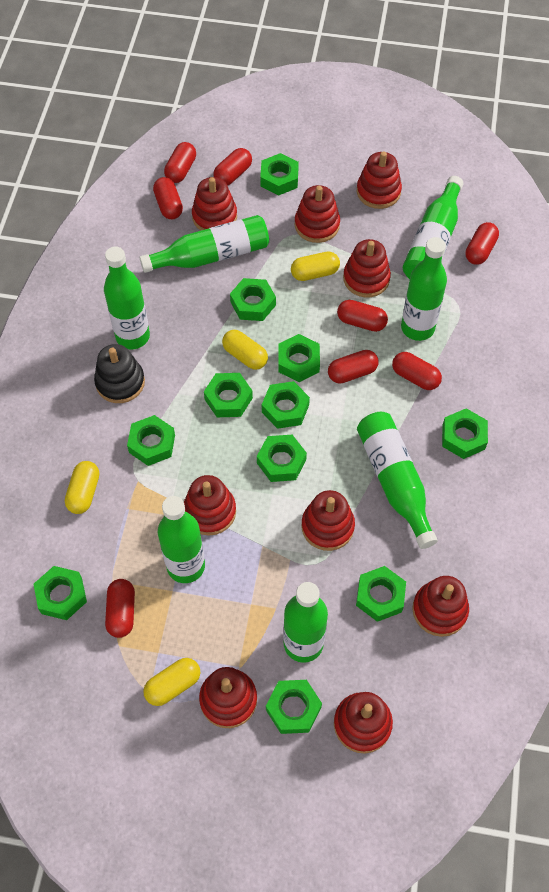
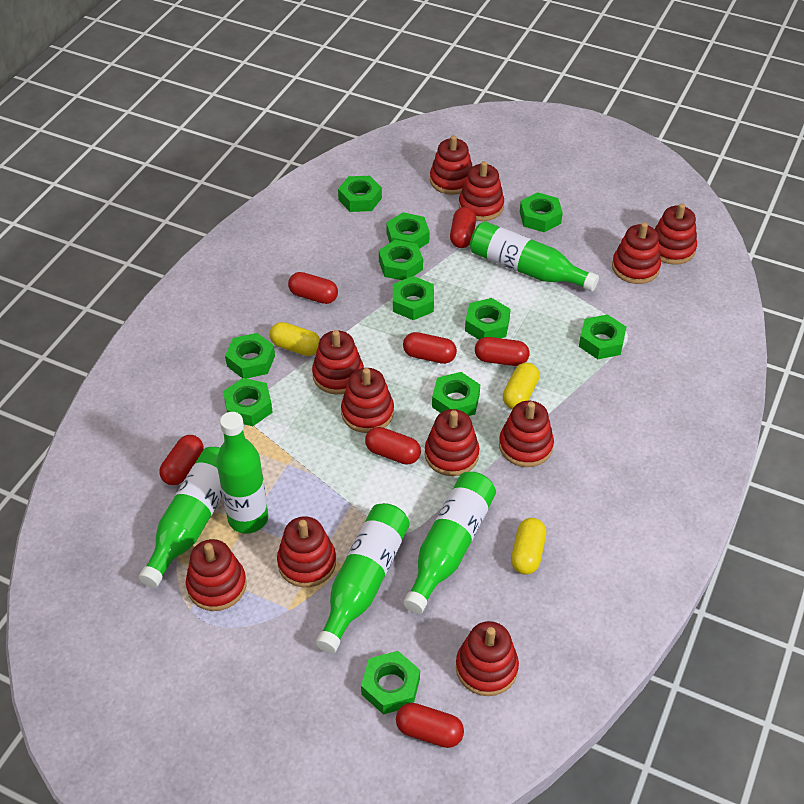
black stacking toy: [94,344,145,403] = 1 -> none = 0
green bottle: [104,247,150,350] [139,215,269,273] [158,496,205,583] [283,582,328,663] [357,412,438,549] [401,237,447,341] [403,176,463,279] = 7 -> [138,447,223,588] [217,412,268,534] [316,503,410,654] [403,472,496,614] [470,221,599,292] = 5
red capsule: [105,579,135,638] [153,177,183,219] [164,142,196,183] [213,148,252,185] [328,350,379,384] [337,300,388,332] [392,352,442,390] [465,222,499,265] = 8 -> [159,435,204,485] [288,272,338,304] [365,427,421,465] [396,703,464,748] [403,332,457,364] [450,207,476,248] [475,337,529,366] = 7
red stacking toy: [184,475,236,536] [192,177,237,230] [199,667,257,728] [295,185,340,243] [302,490,355,551] [334,692,393,754] [343,239,391,297] [357,151,402,209] [412,576,469,637] = 9 -> [186,539,246,611] [277,516,336,587] [312,330,364,394] [341,368,394,433] [425,409,479,476] [430,135,473,195] [456,621,519,696] [459,161,504,221] [499,401,554,467] [612,222,661,284] [655,203,697,265] = 11
yellow capsule: [65,461,99,514] [143,658,200,706] [222,330,268,370] [291,251,340,281] = 4 -> [270,322,320,356] [503,363,540,409] [511,518,546,575] = 3

